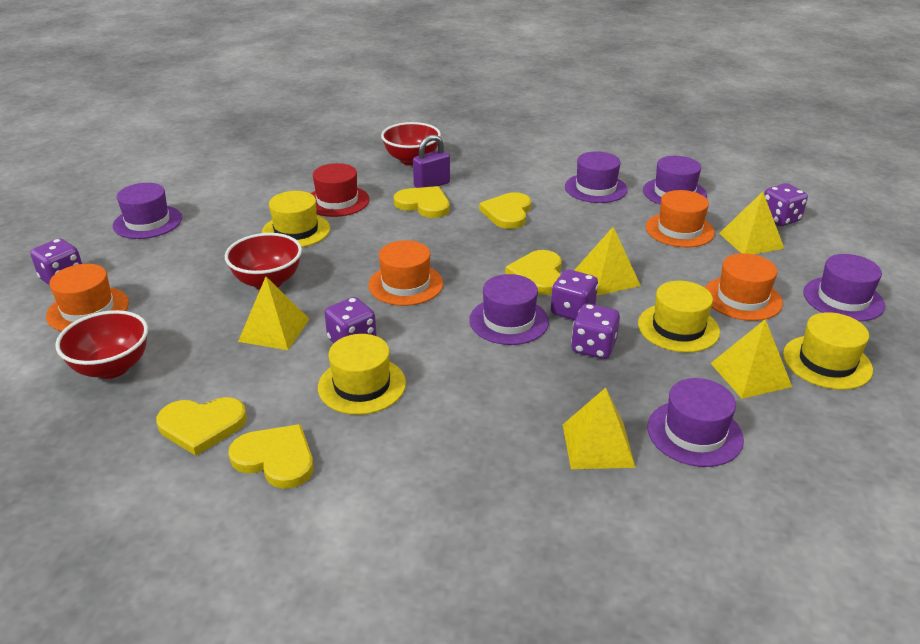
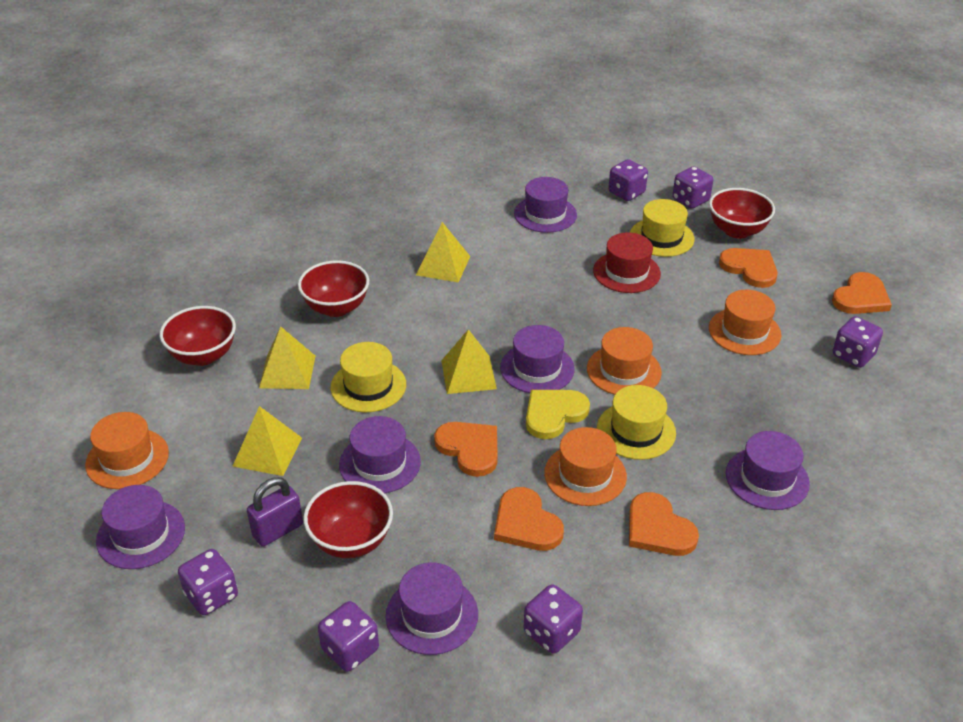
orange heart: none = 0 -> [434,422,498,477] [494,487,564,551] [629,492,699,556] [719,248,778,288] [832,272,892,314] = 5
purple dice: [30,238,82,285] [324,297,377,343] [551,269,598,320] [571,304,620,359] [764,183,808,226] = 5 -> [178,549,238,615] [318,601,379,672] [524,584,583,654] [608,159,648,201] [672,166,713,208] [833,316,883,368] = 6
red bowl: [55,310,148,379] [225,233,302,290] [381,122,441,165] = 3 -> [160,306,236,366] [298,260,369,317] [303,481,393,558] [709,188,775,239] = 4
yellow hat: [262,191,330,247] [318,334,406,415] [638,281,720,353] [783,312,873,390] = 4 -> [330,342,406,412] [597,385,676,460] [630,199,695,257] = 3
yellow heart: [156,397,247,456] [228,424,314,489] [394,186,450,218] [479,192,531,229] [505,250,562,295] = 5 -> [526,390,590,439] = 1
yellow pyramid: [238,277,309,350] [563,388,636,469] [574,227,641,296] [710,319,792,399] [719,192,784,254] = 5 -> [233,406,302,476] [259,326,316,389] [416,222,470,283] [441,329,497,394] = 4

